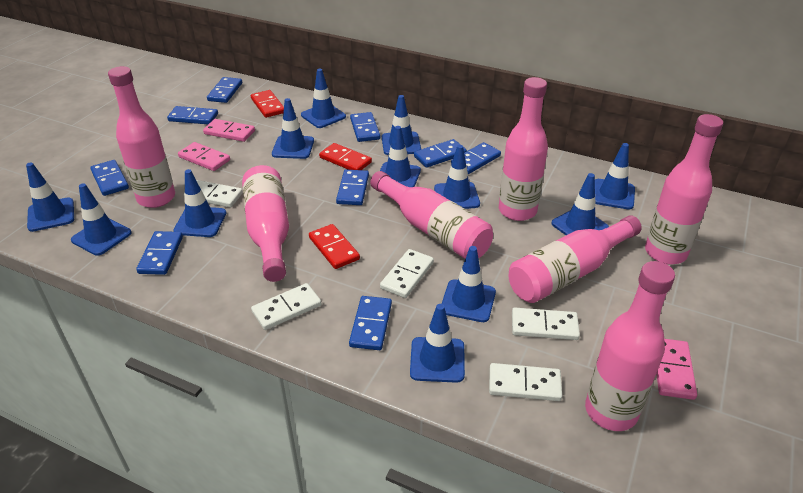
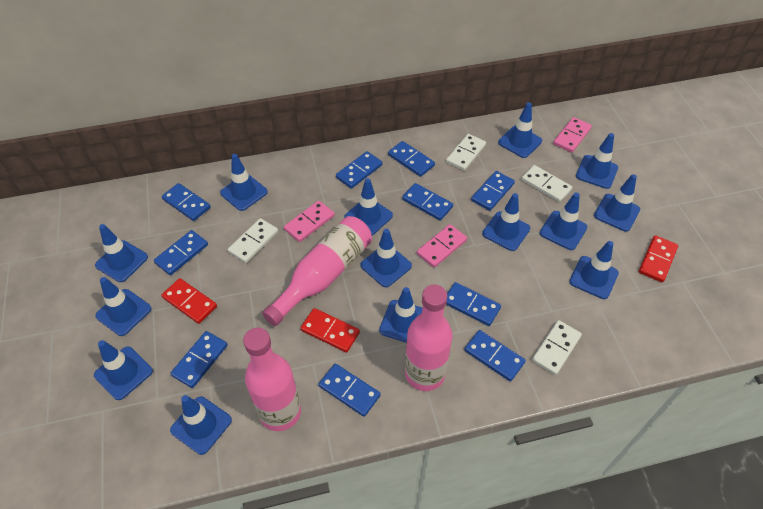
blue domino: [90,160,129,196] [136,231,183,275] [167,106,218,124] [207,77,242,103] [336,170,369,205] [349,296,392,350] [350,112,380,142] [414,139,467,168] [451,142,501,174] = 9 -> [154,230,208,275] [162,183,211,221] [170,331,228,388] [319,364,381,417] [336,151,382,189] [388,141,435,177] [402,183,453,221] [446,282,501,326] [464,330,526,381] [471,171,515,211] = 10
blue traffic cone: [26,162,74,232] [71,183,132,256] [173,169,226,237] [272,98,314,159] [301,69,346,128] [380,126,421,187] [382,95,421,155] [410,304,465,383] [434,145,480,209] [442,246,496,322] [551,173,609,235] [595,143,635,210] = 12 -> [94,340,153,400] [95,224,148,282] [95,277,151,336] [170,395,232,455] [220,154,268,211] [344,178,393,236] [361,229,412,287] [379,287,422,343] [482,193,530,251] [498,102,542,158] [540,192,587,250] [569,241,619,299] [576,133,618,189] [594,174,640,232] = 14
pink bottle: [108,66,175,208] [242,165,289,282] [370,171,493,259] [499,77,548,221] [509,215,642,303] [585,261,675,431] [645,114,723,264] = 7 -> [243,328,301,431] [262,216,372,326] [405,285,452,391] = 3
white domino: [184,180,243,208] [251,283,322,330] [380,249,434,298] [489,363,562,401] [512,308,580,340] = 5 -> [228,218,278,263] [446,134,486,171] [521,165,572,202] [532,320,582,375] = 4

